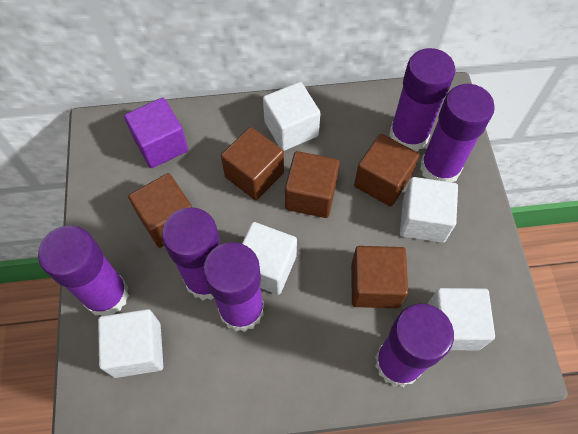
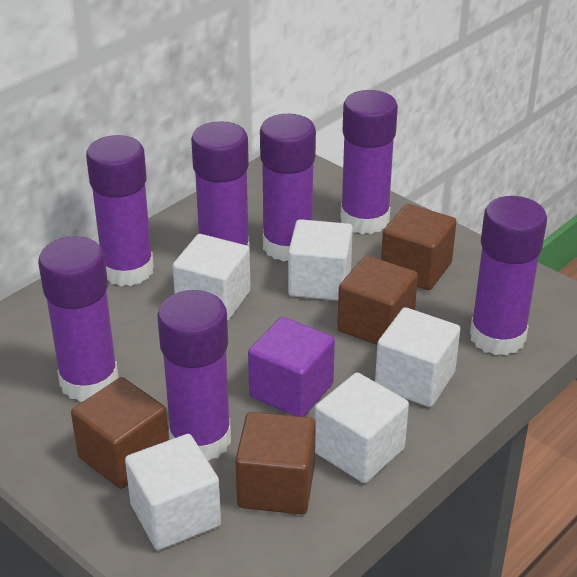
brown cube: [128,173,192,248] [221,127,284,200] [285,151,340,218] [351,246,408,308] [354,134,419,207] = 5 -> [71,377,169,489] [235,412,316,514] [337,255,418,345] [381,204,457,290] = 4
purple glue stick: [38,226,129,316] [162,207,220,300] [203,242,264,332] [375,303,454,387] [389,48,455,152] [420,84,495,182] = 6 -> [38,236,119,402] [86,135,154,286] [157,290,231,461] [191,121,250,249] [260,114,316,262] [340,90,398,234] [470,196,547,356] = 7

